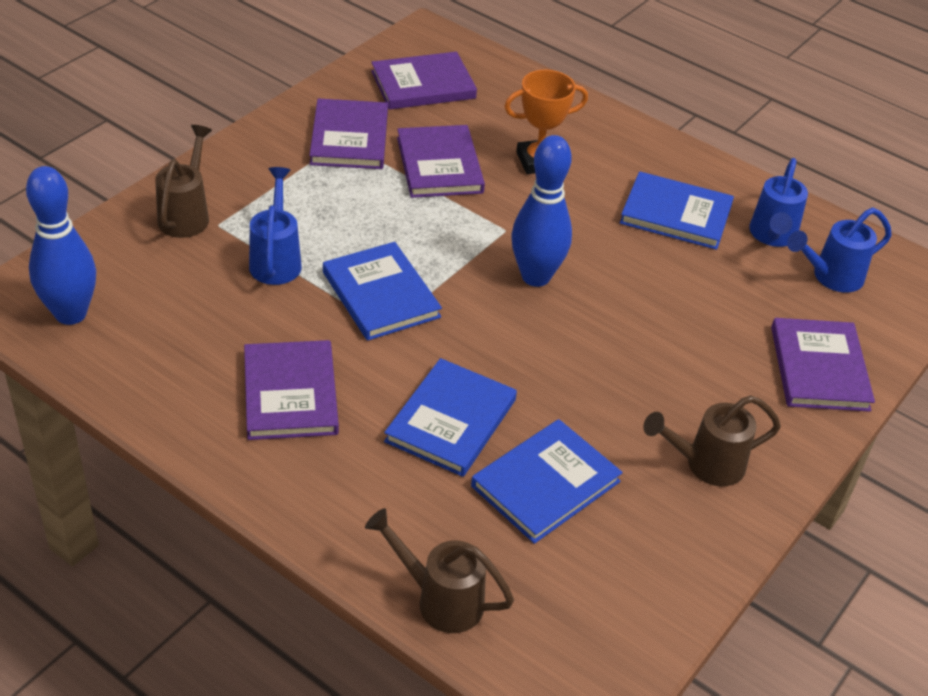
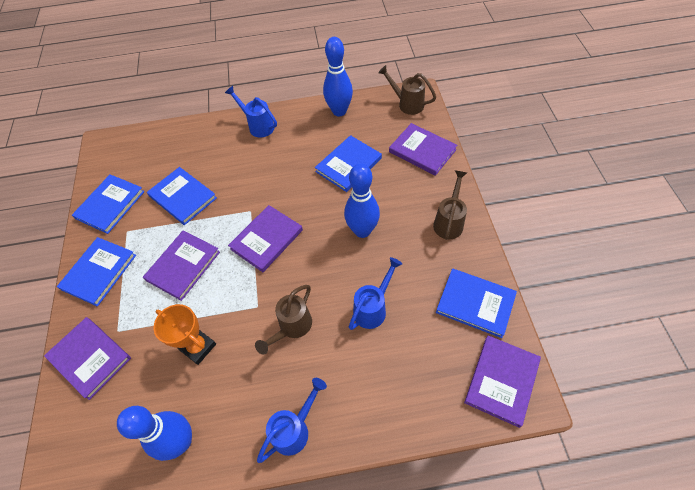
blue book: [323,242,442,341] [384,358,517,477] [471,419,623,544] [620,171,734,250] = 4 -> [57,237,136,307] [72,174,145,234] [147,167,217,225] [315,135,382,192] [436,268,517,338] = 5
blue bowling pin: [26,166,96,325] [512,135,572,287] = 2 -> [117,406,192,461] [323,37,353,117] [344,163,380,238] = 3

